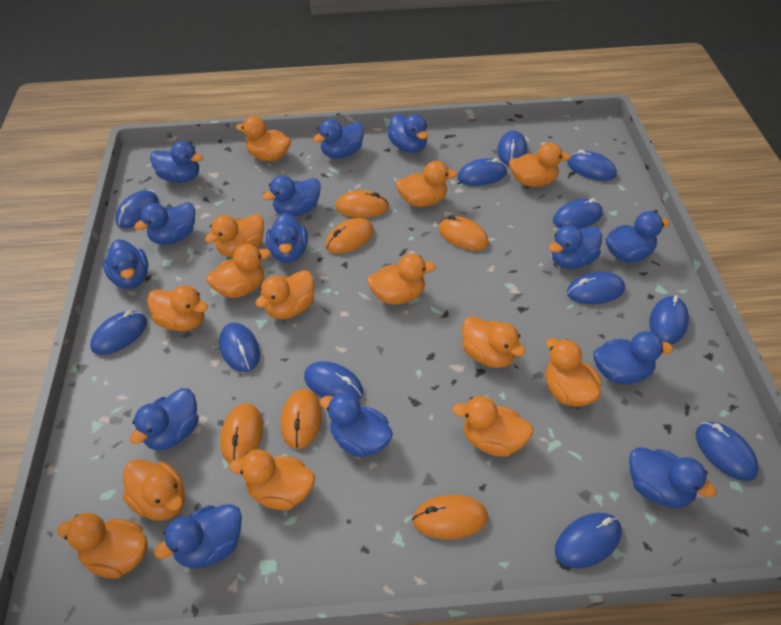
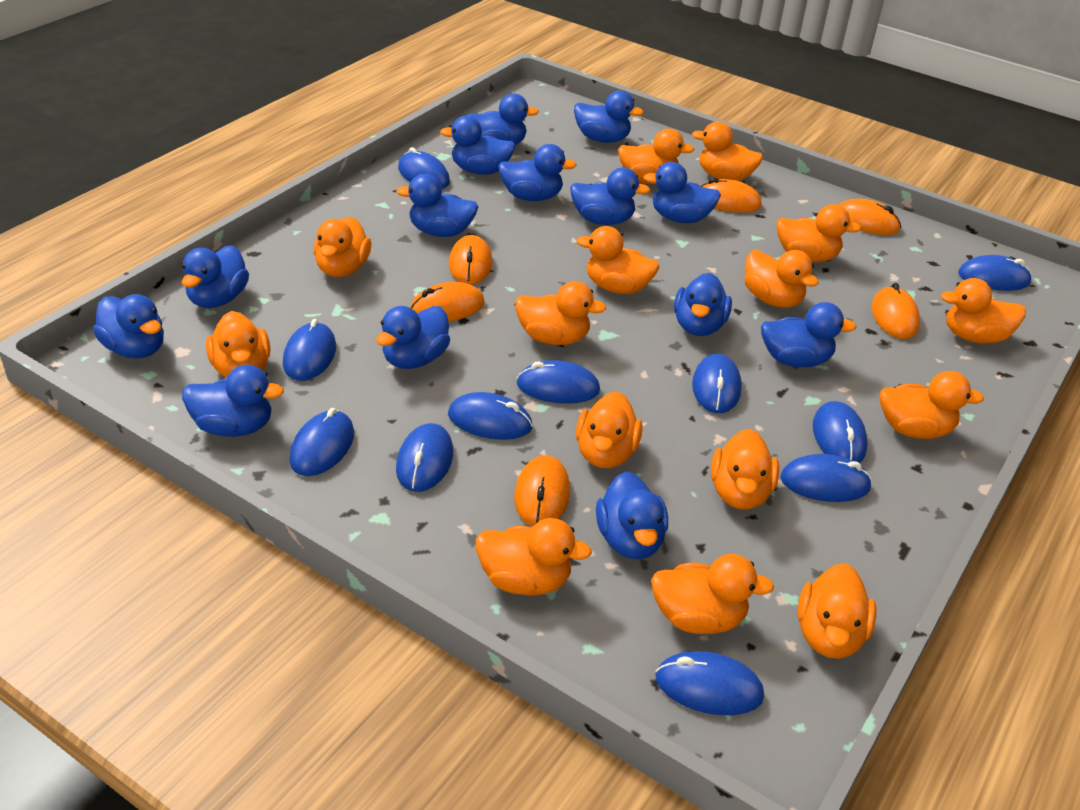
blue mouse: [90,311,147,355] [115,190,159,228] [219,323,260,372] [304,361,363,400] [457,158,507,186] [497,130,527,165] [553,198,603,229] [555,513,622,569] [567,150,617,181] [567,272,625,304] [649,295,689,344] [696,422,759,481] = 12 -> [283,319,336,381] [289,408,354,476] [396,423,453,492] [398,147,450,189] [448,392,533,440] [516,360,600,404] [655,651,764,715] [692,354,742,413] [780,454,872,502] [813,401,867,463] [958,255,1032,291] = 11
orange duck: [57,513,148,579] [122,459,185,521] [147,285,208,331] [205,214,264,257] [206,244,271,298] [229,449,315,510] [236,116,291,161] [255,270,315,319] [367,254,436,305] [396,161,458,207] [453,396,533,457] [462,316,526,368] [509,142,571,187] [546,338,601,407] = 14 -> [206,311,270,378] [313,217,371,277] [476,518,592,596] [515,281,606,345] [576,226,659,294] [576,391,643,468] [618,129,695,184] [651,554,774,634] [692,122,763,181] [711,429,779,510] [744,250,819,308] [776,204,861,262] [797,564,877,659] [880,371,984,439] [941,278,1026,343] = 15

